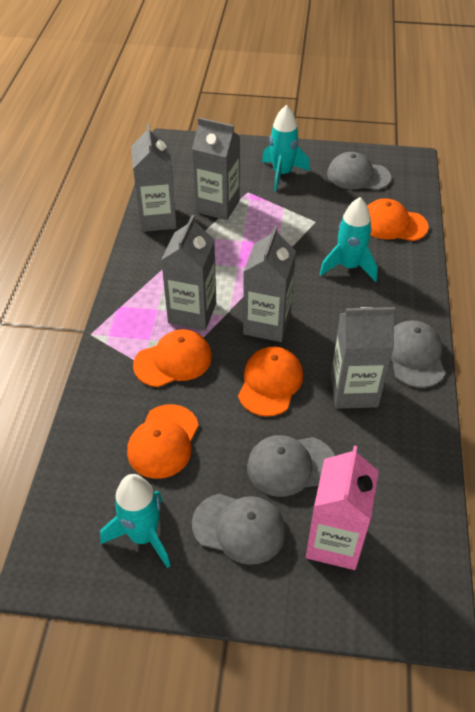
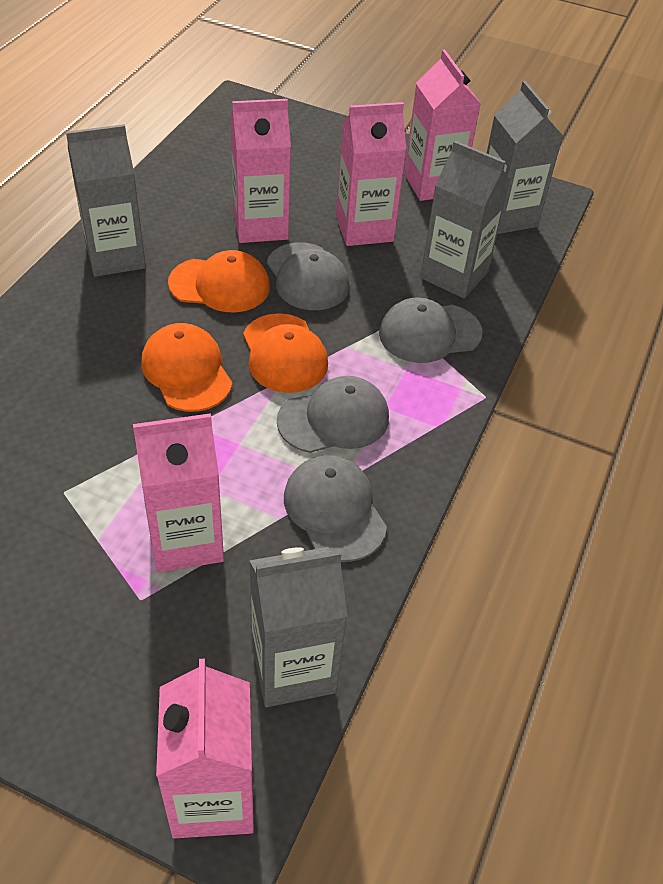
grey carton: [131,124,177,232] [161,215,216,330] [192,118,240,220] [243,226,296,342] [331,307,395,409] = 5 -> [66,124,146,277] [249,547,348,707] [420,141,510,298] [487,81,563,234] = 4
orange cap: [127,404,199,479] [133,329,212,387] [238,347,303,417] [367,198,429,241] = 4 -> [141,323,233,412] [168,250,270,312] [243,313,328,393] = 3
pink carton: [306,446,379,570] = 1 -> [133,413,224,573] [156,659,254,838] [230,99,291,243] [336,102,407,246] [404,50,481,201] = 5
turquoise rocket: [100,474,170,568] [262,105,310,191] [319,197,378,282] = 3 -> none = 0

